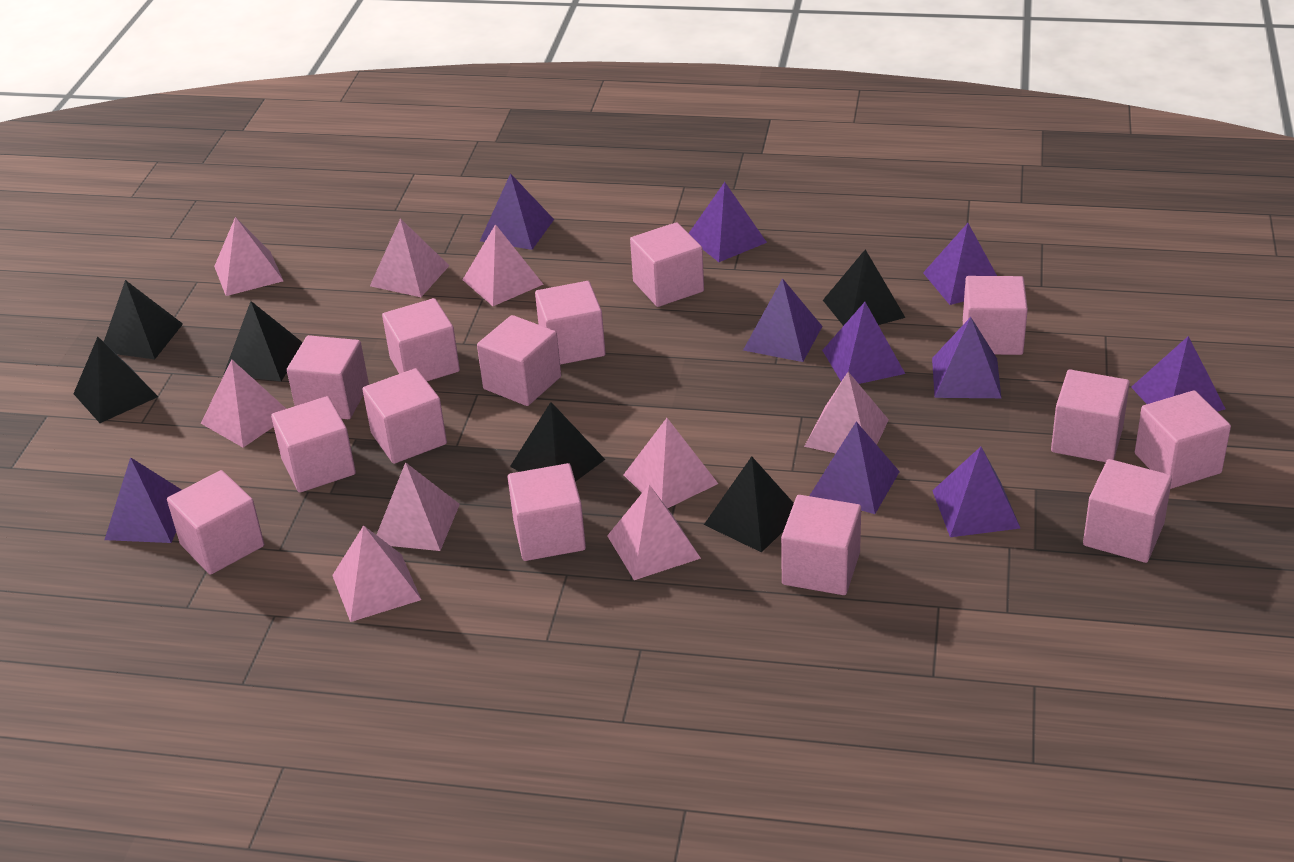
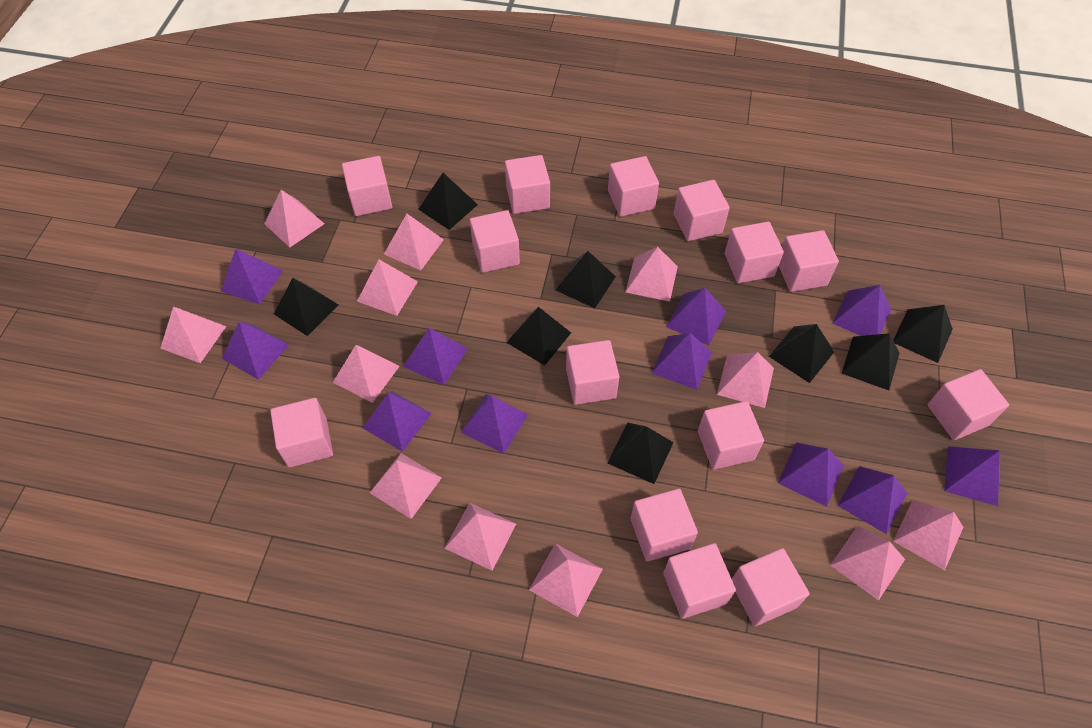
black pyramid: [73,337,158,423] [104,280,183,359] [223,301,303,381] [510,402,605,482] [704,456,794,553] [823,249,905,326] = 6 -> [274,278,338,336] [418,173,478,230] [506,307,571,365] [555,251,616,308] [607,422,674,484] [769,324,834,383] [841,333,899,390] [893,305,953,363] = 8
pink pyramid: [201,359,286,448] [214,217,283,296] [332,525,421,622] [370,218,450,297] [376,462,460,551] [463,224,544,306] [607,485,701,580] [623,418,718,508] [804,372,889,453] = 9 -> [161,306,227,363] [264,190,324,247] [333,345,400,403] [357,260,418,316] [370,453,442,519] [384,214,444,270] [445,503,516,571] [529,543,603,617] [626,247,678,302] [717,352,774,408] [830,526,905,601] [893,500,963,570] = 12
purple pyramid: [105,457,182,543] [480,173,554,250] [689,182,767,262] [743,278,822,362] [810,422,900,514] [822,302,905,384] [923,223,997,305] [932,317,1001,398] [932,447,1020,537] [1131,336,1225,412] = 10 -> [221,249,283,305] [222,321,289,380] [363,391,432,452] [403,328,468,385] [461,394,528,454] [652,333,712,390] [666,288,726,345] [778,442,844,507] [832,285,891,336] [838,466,907,534] [944,446,1000,506] = 11

